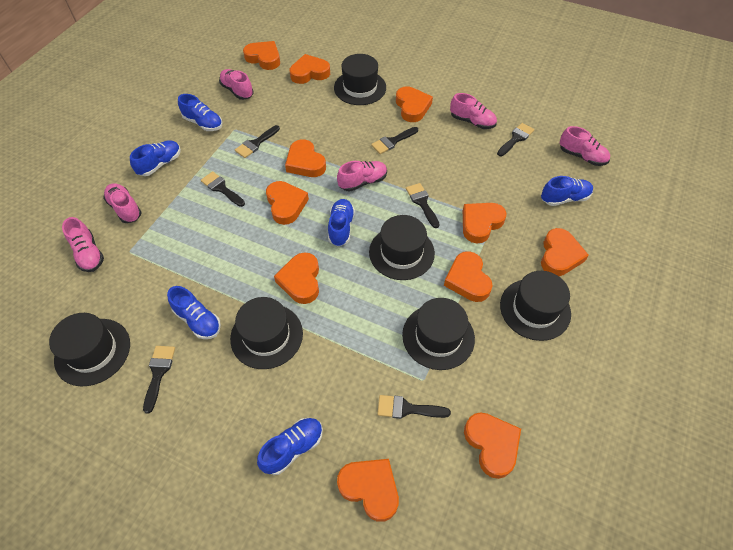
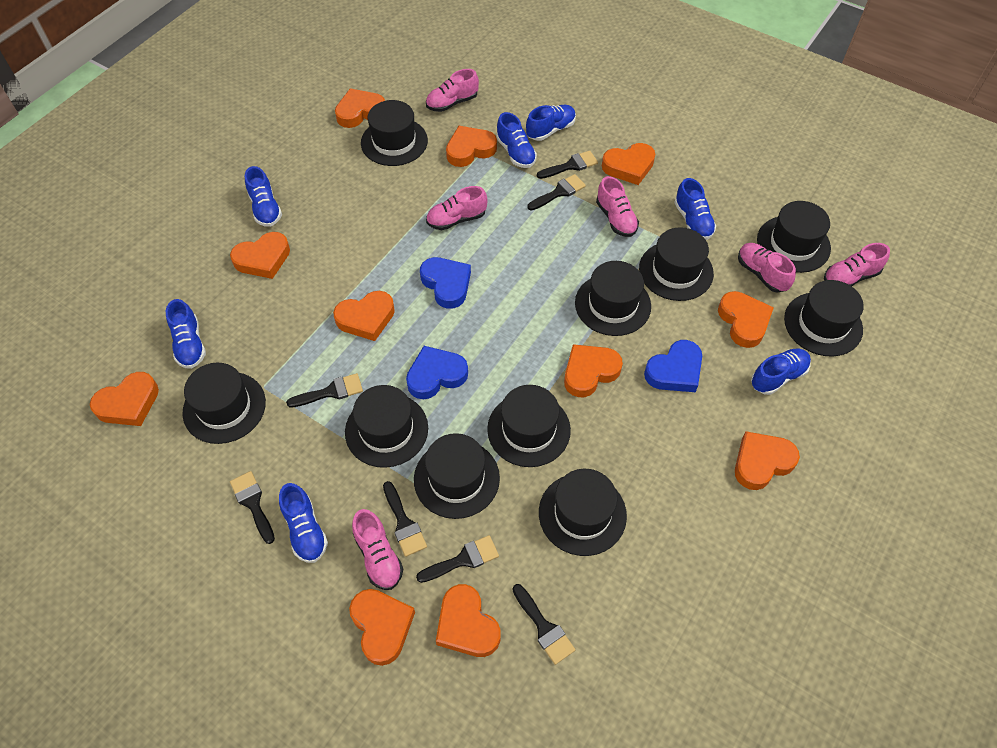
black hat: [49,313,130,386] [230,297,303,369] [334,54,386,105] [369,215,435,280] [402,298,475,370] [500,271,571,341] = 6 -> [182,363,266,444] [345,385,428,468] [361,100,428,166] [414,433,500,519] [487,385,571,467] [539,469,627,556] [575,261,651,336] [639,227,714,301] [757,201,831,273] [784,280,864,357] = 10
blue heart: none = 0 -> [406,346,468,399] [420,257,471,309] [644,340,702,392] = 3
blue shoe: [130,140,181,176] [167,286,221,339] [178,94,222,131] [257,418,323,475] [328,199,355,246] [541,176,593,206] = 6 -> [166,299,206,369] [245,166,282,227] [279,483,328,563] [496,112,537,168] [526,105,576,141] [674,178,716,240] [751,349,811,395] = 7

